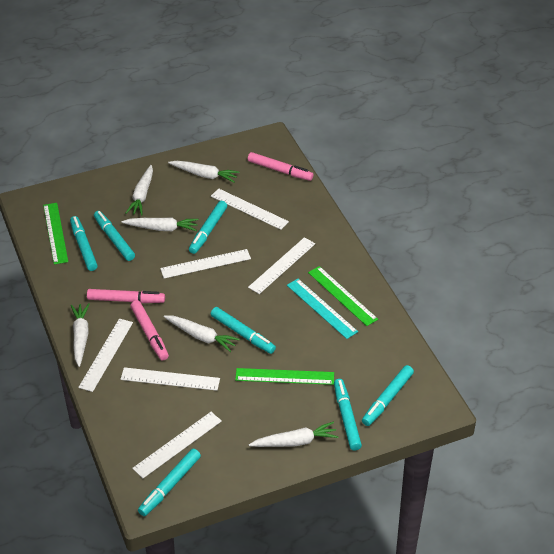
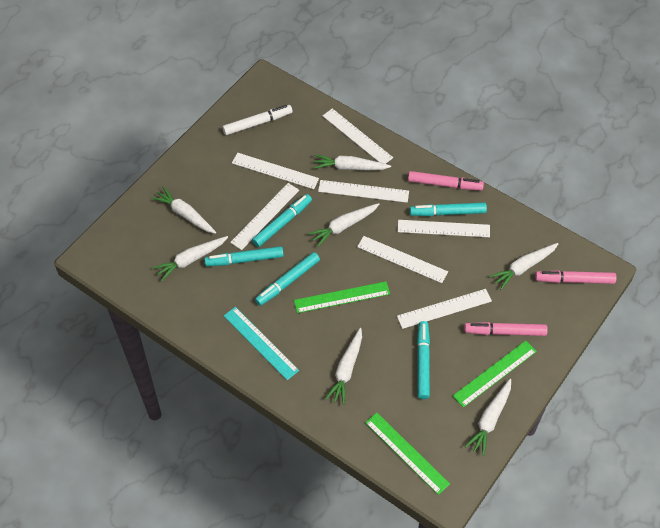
turquoise marker: [70,216,98,271] [94,211,135,261] [138,449,201,516] [189,201,227,254] [211,307,276,354] [334,379,362,451] [362,365,414,426] = 7 -> [204,246,284,266] [252,194,312,247] [255,252,320,306] [410,203,487,216] [417,321,430,399] = 5
white carrot: [71,303,89,367] [121,217,198,231] [126,165,153,215] [164,315,240,352] [168,161,240,183] [249,422,339,447] = 6 -> [151,186,217,234] [152,236,228,281] [308,203,379,247] [313,154,391,170] [325,328,362,405] [465,379,511,456] [489,243,558,290] = 7
white marker: none = 0 -> [222,105,293,135] = 1
white ruler: [78,318,133,392] [120,367,220,391] [132,412,222,478] [160,249,251,278] [211,189,289,230] [248,237,315,294] = 6 -> [230,183,299,250] [232,153,319,189] [318,180,409,203] [323,108,393,164] [357,236,448,283] [397,289,492,329] [398,220,490,237] = 7

